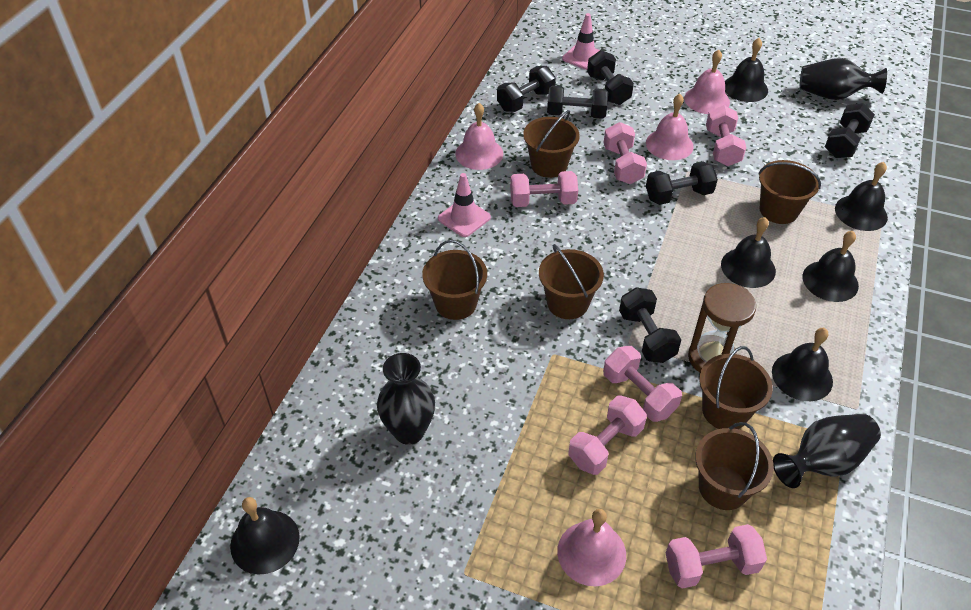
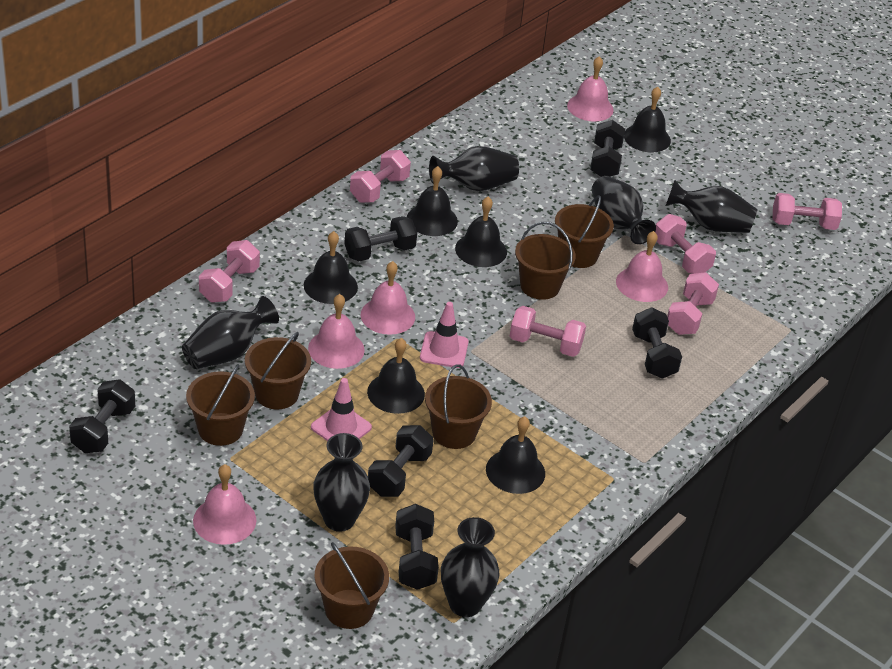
black vase: [377,353,435,445] [773,414,881,488] [799,58,887,100] = 3 -> [182,296,279,369] [313,433,370,532] [429,146,519,191] [441,517,499,617] [592,176,656,244] [666,180,758,233] = 6
brown hourglass: [688,283,756,373] = 1 -> none = 0
pink bell: [455,103,503,170] [557,509,626,586] [646,94,694,160] [684,49,730,114] = 4 -> [193,464,256,545] [308,294,365,369] [361,261,415,335] [567,56,614,122] [616,231,668,302] = 5

